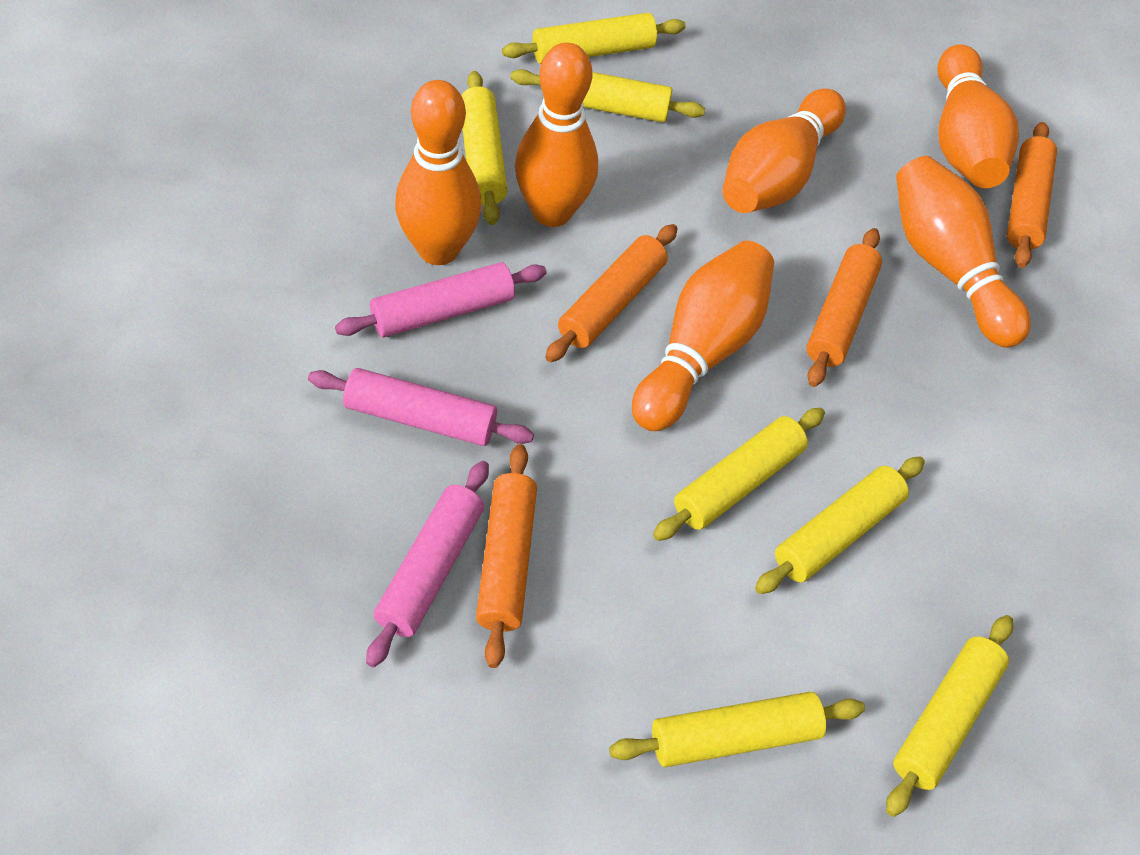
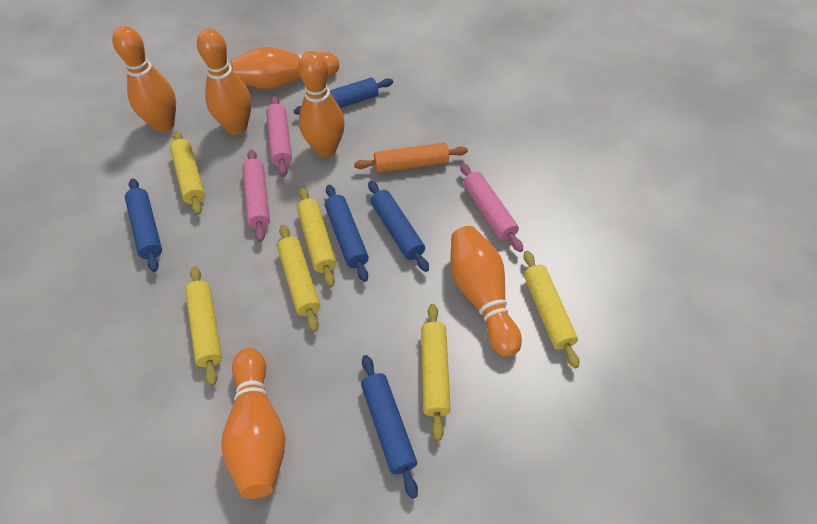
blue rolling pin: none = 0 -> [125,178,162,272] [293,78,393,115] [325,185,369,282] [361,355,418,499] [368,181,429,272] = 5
orange rolling pin: [476,444,537,668] [545,224,678,362] [806,228,882,387] [1007,122,1057,268] = 4 -> [354,143,468,173] = 1
yellow rolling pin: [461,71,507,225] [502,13,686,64] [511,69,705,122] [609,692,865,767] [653,408,825,541] [755,456,925,594] [886,615,1013,817] = 7 -> [170,131,205,215] [185,266,222,386] [277,225,320,332] [297,188,337,287] [421,304,451,441] [523,250,579,368] = 6

